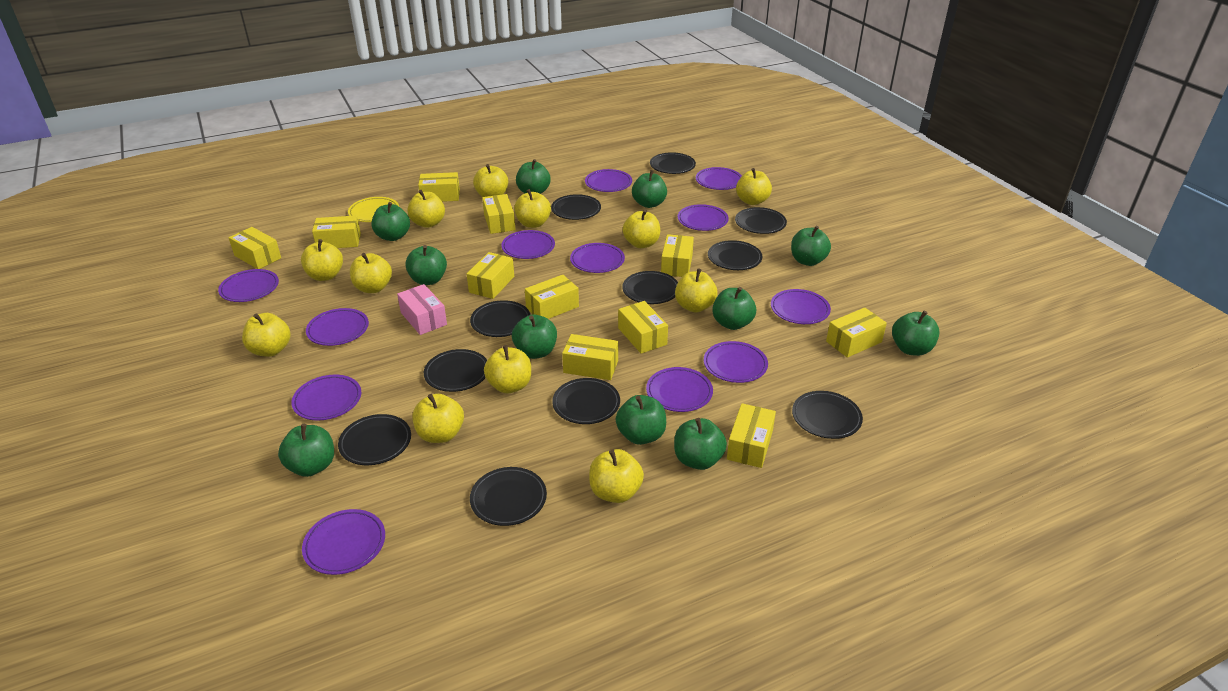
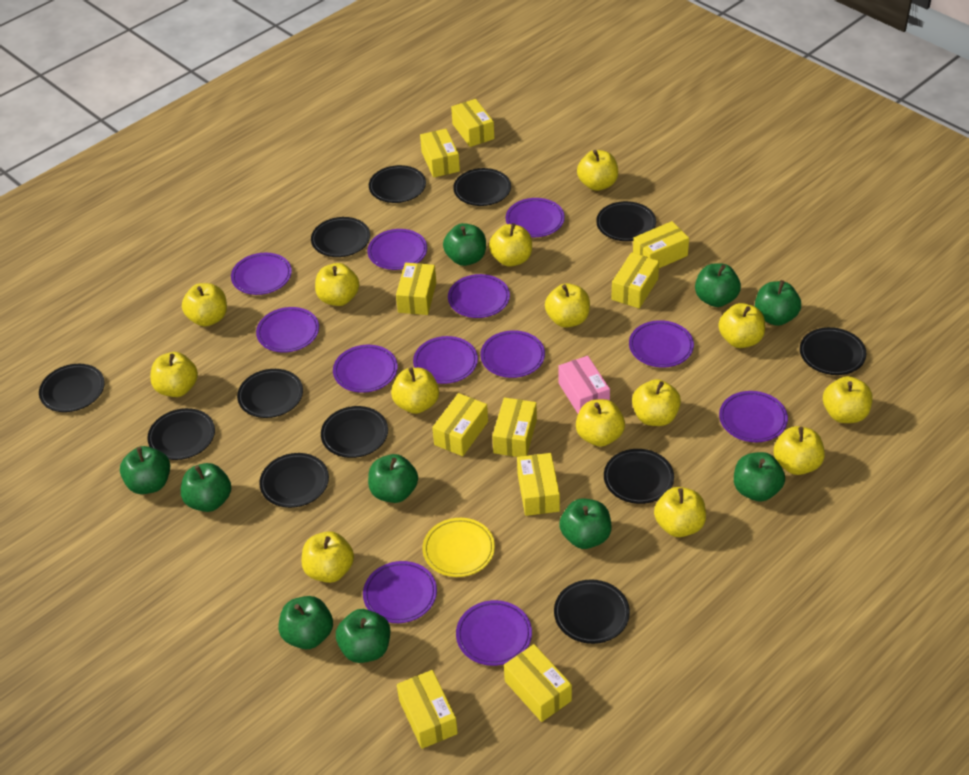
black plate: [338,414,411,465] [424,349,487,392] [470,300,530,337] [470,467,547,526] [551,194,601,220] [552,378,620,424] [622,271,678,304] [650,152,696,174] [708,240,762,270] [735,207,787,234] [792,391,863,439] = 11 -> [39,364,105,412] [147,408,215,460] [237,369,303,418] [259,453,329,508] [311,217,370,257] [321,406,388,458] [369,165,426,203] [453,168,511,206] [554,579,630,644] [596,201,656,241] [604,449,674,504] [800,327,867,375] = 12
green apple: [278,424,334,477] [371,202,410,241] [405,245,447,285] [512,315,557,359] [516,159,551,194] [616,395,666,445] [632,170,667,208] [674,418,727,470] [712,287,756,330] [791,226,831,266] [892,311,940,356] = 11 -> [120,446,170,494] [181,463,231,512] [278,596,333,649] [336,609,390,663] [368,454,418,503] [443,223,486,266] [559,498,611,549] [695,263,741,307] [734,452,785,502] [755,280,801,326] = 10
yellow apple: [242,313,291,357] [301,239,343,281] [350,253,392,293] [407,190,445,228] [412,394,464,443] [473,164,508,197] [484,345,531,393] [514,189,551,228] [589,449,644,503] [622,210,660,248] [675,268,718,312] [736,168,772,205] = 12 -> [150,352,198,397] [182,283,227,327] [302,531,354,583] [315,263,359,306] [391,368,439,414] [489,223,532,267] [545,283,590,328] [576,399,625,447] [577,150,618,191] [632,379,681,426] [654,487,706,537] [718,303,765,348] [774,426,825,475] [823,376,873,423] = 14
yellow box: [229,227,281,269] [312,216,361,248] [418,172,460,202] [467,252,514,299] [482,194,516,234] [525,275,579,319] [562,334,618,380] [618,301,668,354] [661,234,694,277] [727,403,776,468] [826,307,887,358] = 11 -> [396,263,436,315] [397,670,458,749] [420,129,460,178] [432,393,488,456] [451,99,494,147] [492,397,537,457] [504,644,572,722] [517,453,560,516] [611,252,659,309] [633,221,689,268] = 10

